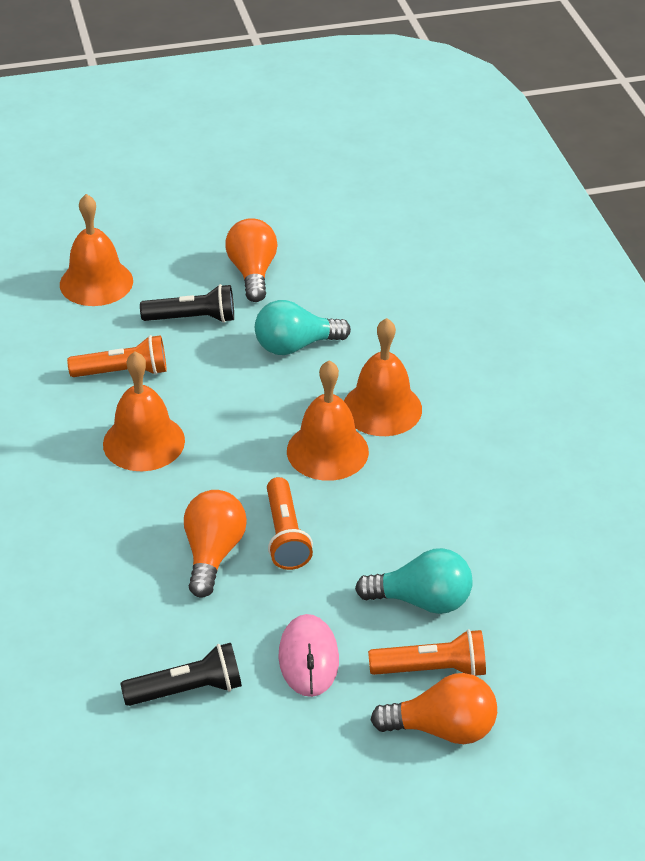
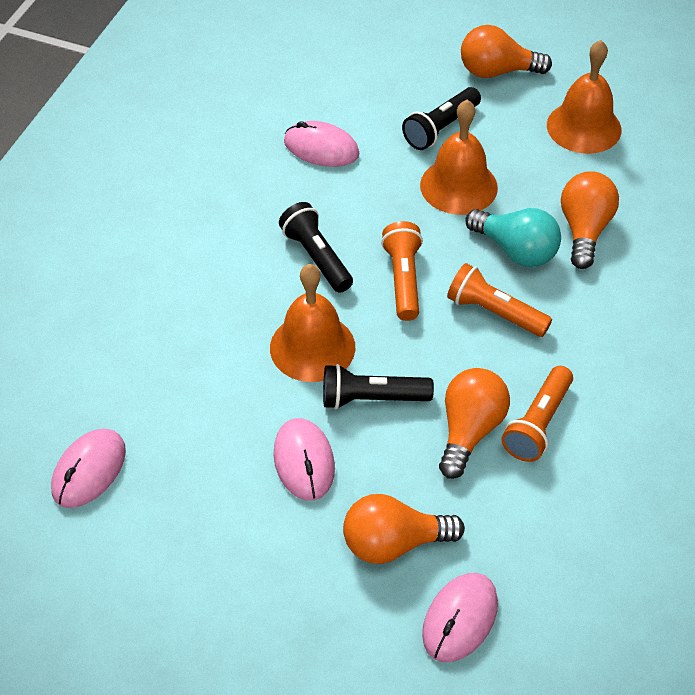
black flashlight: [120,643,242,706] [140,284,234,323] = 2 -> [279,202,353,293] [323,364,434,409] [402,87,481,150] = 3
orange bell: [60,194,133,306] [103,351,185,472] [287,360,369,481] [344,318,422,436] = 4 -> [270,264,355,382] [420,100,498,215] [547,40,622,154] = 3
orange light bulb: [184,490,247,598] [225,218,278,302] [371,673,497,744] = 3 -> [343,494,465,564] [439,368,510,479] [461,25,552,78] [561,171,619,269] = 4
pink mouse: [278,614,339,697] = 1 -> [51,429,126,508] [273,418,335,501] [284,121,359,167] [422,573,498,662] = 4
turquoise light bulb: [255,300,351,355] [355,548,473,614] = 2 -> [465,208,561,267] = 1

